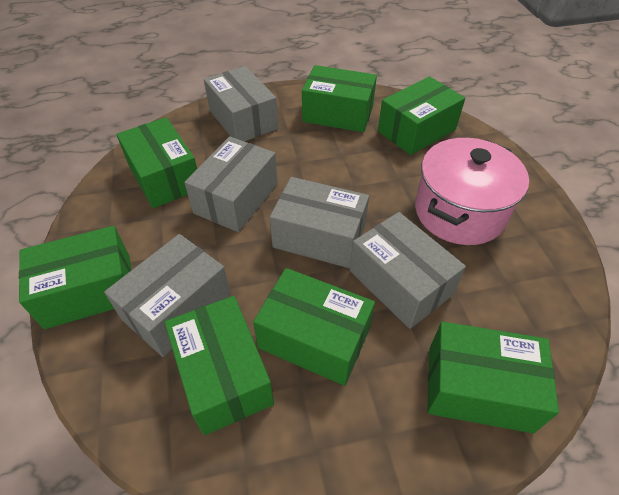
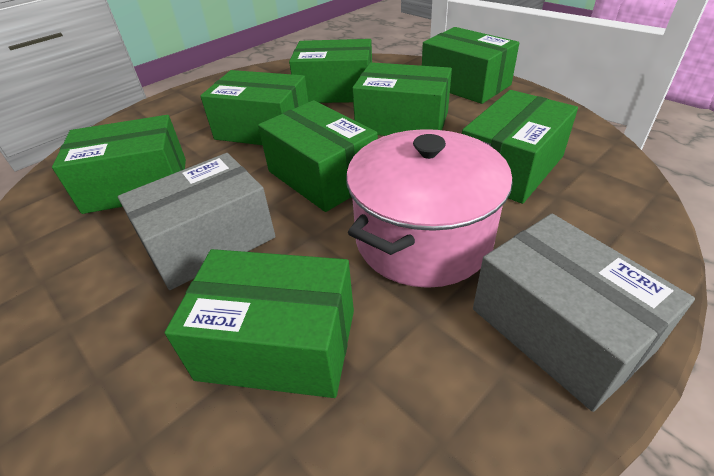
green box: [19,226,132,329] [116,117,197,208] [164,296,274,435] [253,268,375,386] [302,65,377,132] [378,76,465,155] [427,321,559,433] = 7 -> [52,115,186,214] [164,249,354,398] [200,70,308,145] [258,100,378,212] [289,39,372,103] [352,62,452,136] [422,27,519,104] [462,90,578,204] = 8
grey box: [104,234,231,357] [184,136,278,232] [204,66,278,142] [270,177,369,268] [350,212,466,329] = 5 -> [118,153,276,290] [473,214,695,412] = 2

